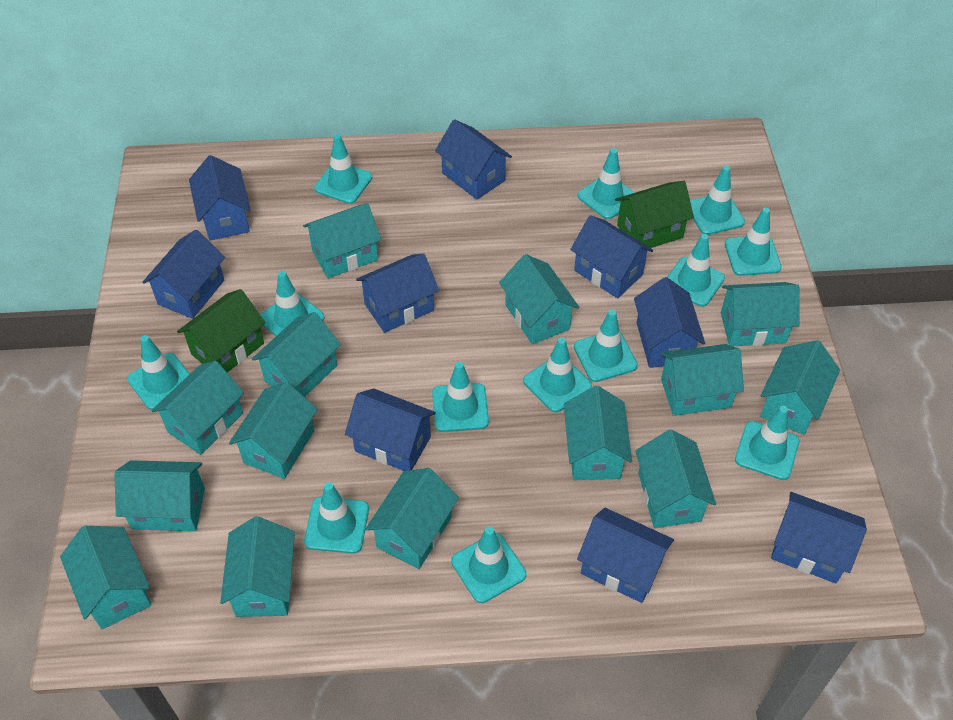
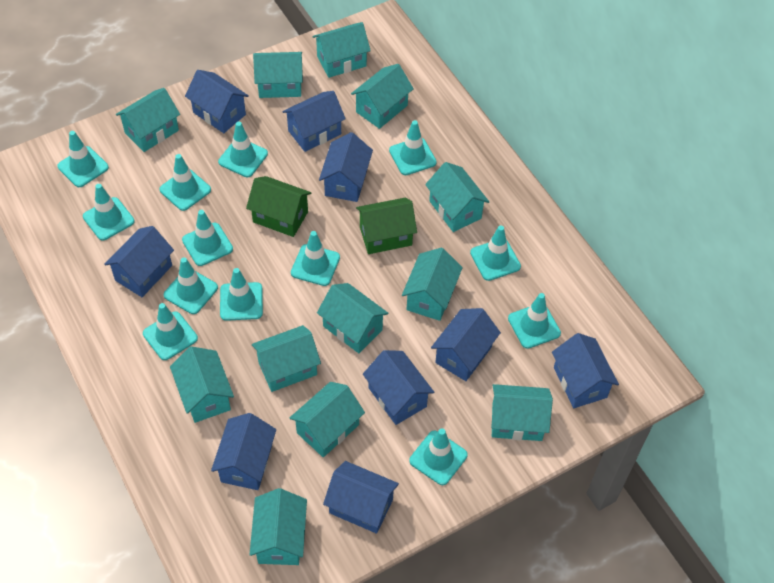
turquoise house: [60,526,151,629] [114,460,205,531] [151,361,244,455] [220,516,295,617] [229,382,317,479] [252,312,341,397] [303,203,381,279] [365,468,459,569] [499,254,580,345] [564,386,632,480] [635,430,716,528] [661,344,744,416] [721,282,800,346] [760,340,840,435] = 14 -> [116,88,180,152] [170,346,234,423] [249,488,307,565] [252,325,321,392] [253,52,303,98] [290,382,365,457] [313,22,371,78] [317,283,388,353] [351,64,414,129] [402,248,463,321] [425,162,489,232] [491,384,553,441] = 12

